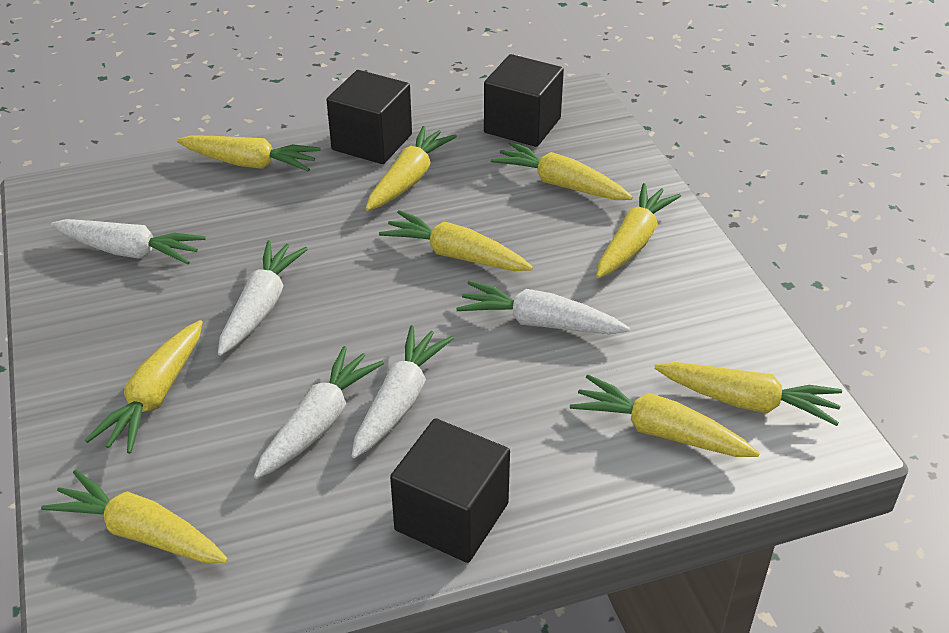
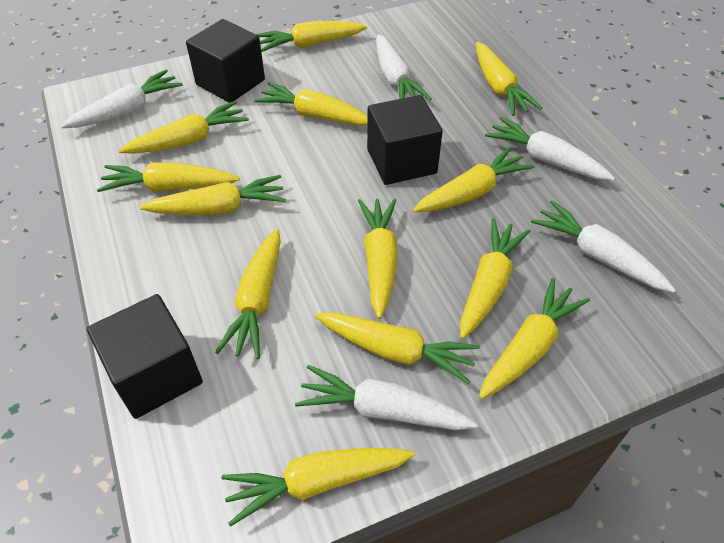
yellow carrot: [41,470,228,563] [85,320,203,454] [177,135,320,172] [366,126,457,211] [379,210,533,271] [491,141,633,200] [570,375,760,457] [596,183,681,278] [654,362,842,426] = 9 -> [97,162,240,192] [118,101,249,154] [140,175,286,215] [215,228,281,359] [221,448,415,527] [254,82,368,126] [256,21,367,52] [315,312,480,384] [358,198,398,319] [413,147,534,212] [460,218,530,339] [476,42,542,116] [479,278,590,399] = 13

